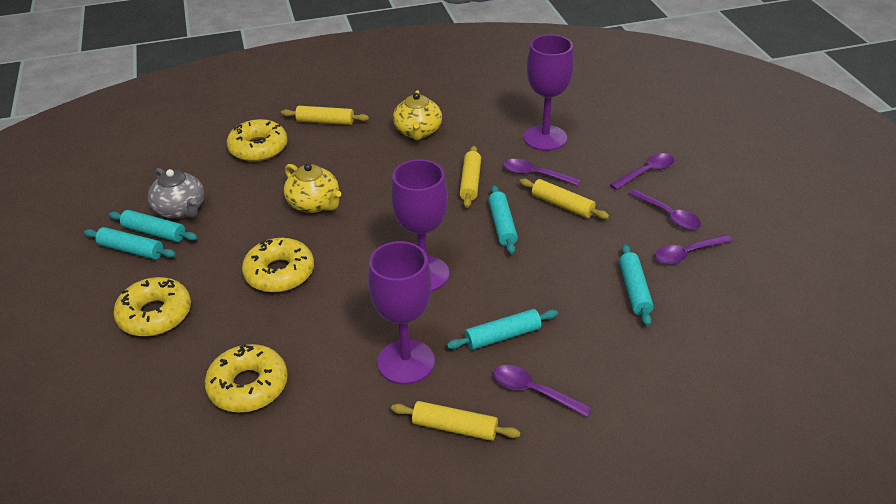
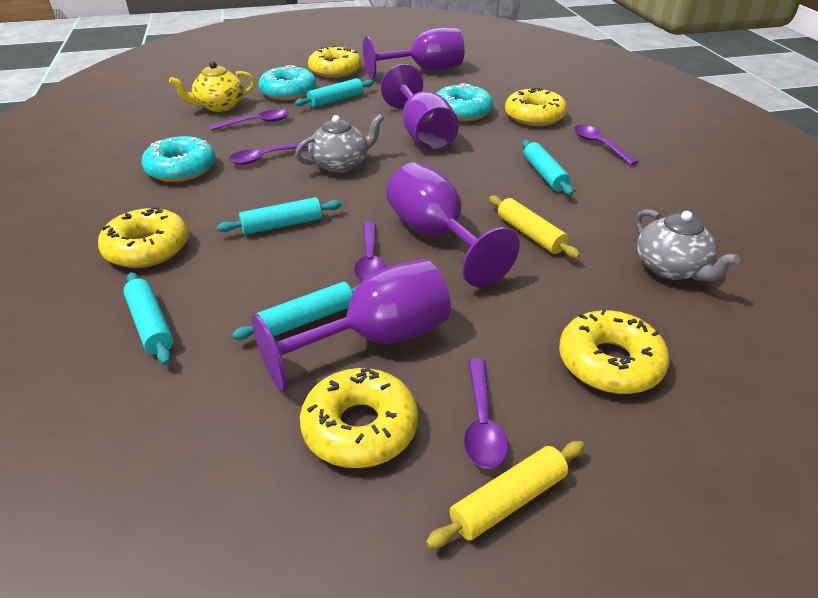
grey teapot: [148,168,205,219] = 1 -> [295,114,384,173] [635,209,740,282] = 2
purple goblet: [368,241,435,384] [391,159,449,291] [524,35,574,151] = 3 -> [252,259,451,391] [363,28,465,79] [381,64,459,151] [387,162,520,287] = 4
turquoise donut: none = 0 -> [141,136,216,182] [258,65,316,100] [436,83,493,122] = 3
yellow donut: [113,277,191,337] [205,344,288,413] [227,119,288,162] [242,238,314,293] = 4 -> [98,207,189,268] [300,368,418,468] [308,45,361,78] [505,87,567,126] [559,309,669,394] = 5
yellow rolling pin: [281,106,369,125] [391,401,520,441] [459,146,481,208] [519,178,609,219] = 4 -> [426,441,584,549] [489,196,580,259] = 2
yellow teapot: [284,164,341,213] [393,90,442,140] = 2 -> [169,62,255,112] = 1

